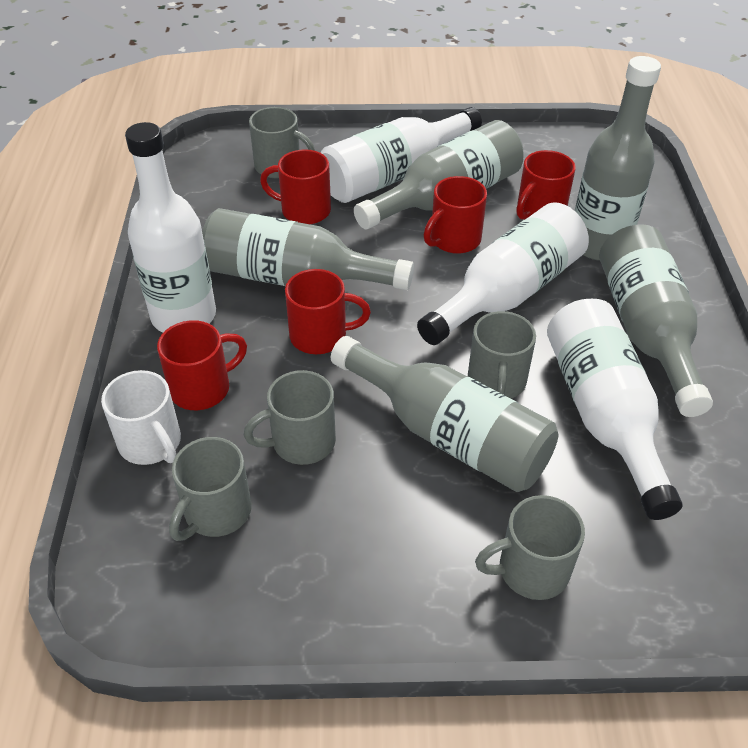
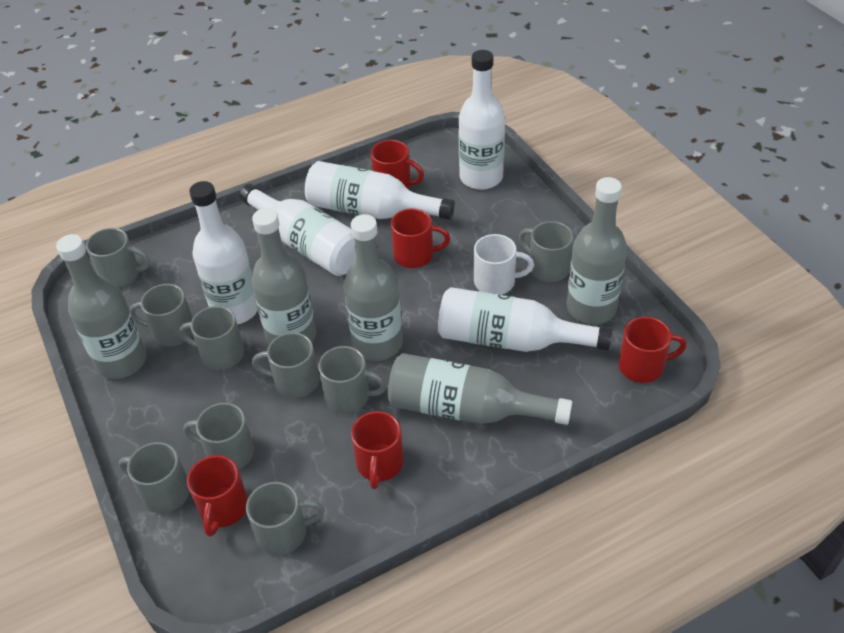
grey mug: [169,437,252,541] [244,370,336,465] [249,107,315,179] [468,311,536,399] [475,495,585,600] = 5 -> [86,228,150,287] [119,442,190,513] [129,284,193,347] [179,306,244,370] [183,403,254,470] [246,482,325,555] [252,332,319,398] [318,346,386,413] [519,221,574,282] = 9
white bottle: [125,122,216,333] [321,107,482,203] [417,202,589,345] [547,299,683,520] = 4 -> [189,181,258,325] [239,184,356,276] [305,161,455,220] [438,287,613,352] [459,50,505,190] = 5

